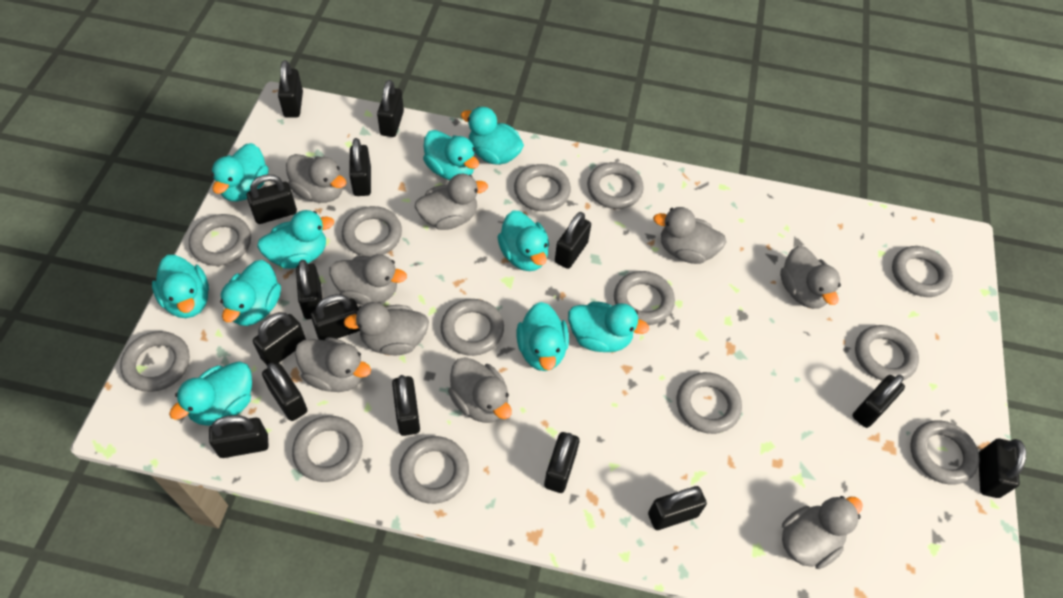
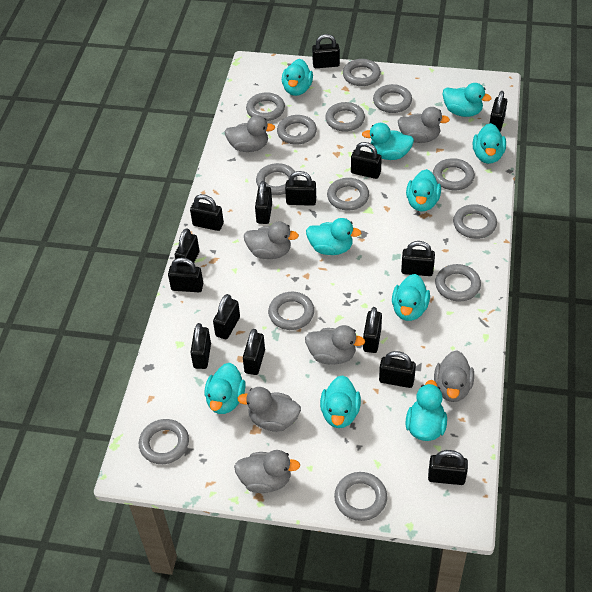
grey duck: [286,154,346,203] [295,337,371,392] [330,254,407,304] [344,302,429,355] [415,174,488,230] [448,357,512,423] [653,207,726,264] [780,246,841,309] [782,496,863,569] = 9 -> [225,116,275,152] [234,450,300,493] [237,387,301,432] [244,222,299,259] [305,325,365,364] [398,107,450,143] [434,350,474,402] = 7

